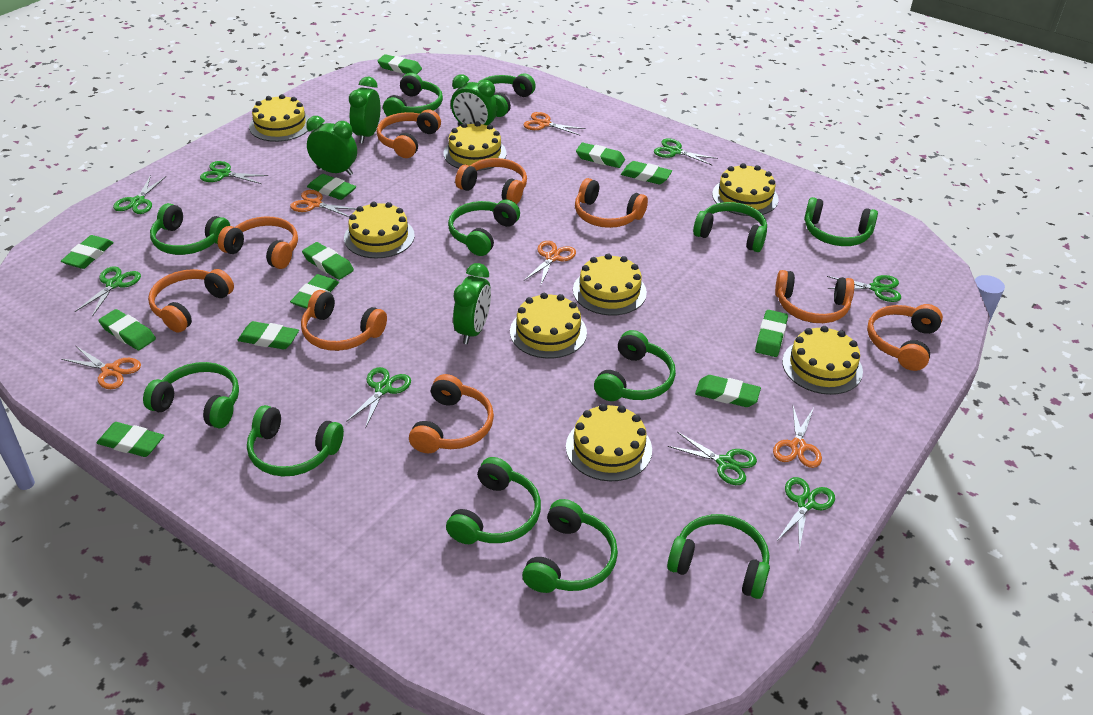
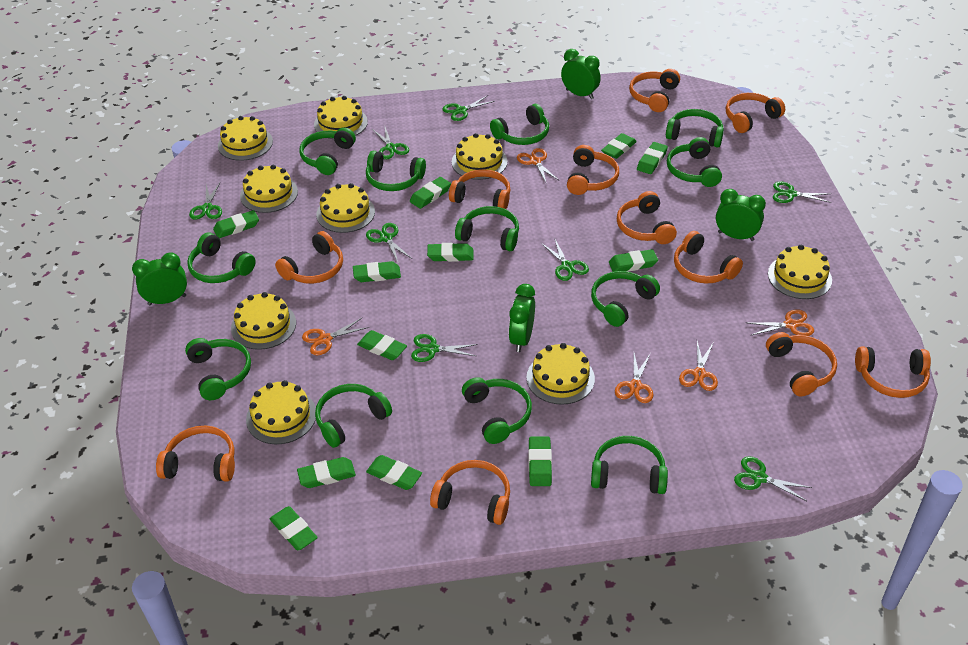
orange headphones: [148,269,234,332] [218,217,298,269] [301,290,387,351] [377,109,441,158] [409,374,494,453] [455,158,527,205] [575,178,648,228] [775,270,854,323] [867,304,943,371] = 9 -> [156,425,235,481] [275,231,343,284] [430,460,510,525] [449,169,511,209] [567,145,619,195] [617,191,677,244] [629,69,680,112] [674,231,743,284] [726,93,785,133] [766,332,837,397] [855,346,931,398] = 11
yellow cake: [249,94,310,142] [344,202,415,259] [444,122,507,171] [510,293,587,359] [566,404,652,481] [573,254,647,315] [712,163,779,216] [782,326,863,395] = 8 -> [218,116,273,161] [231,292,296,350] [240,165,298,213] [246,380,316,444] [314,96,368,139] [316,183,375,233] [452,133,507,180] [527,343,595,405] [768,245,832,299] = 9

